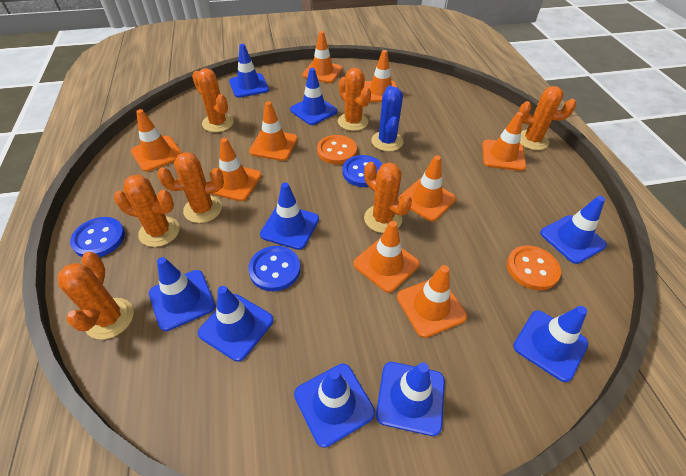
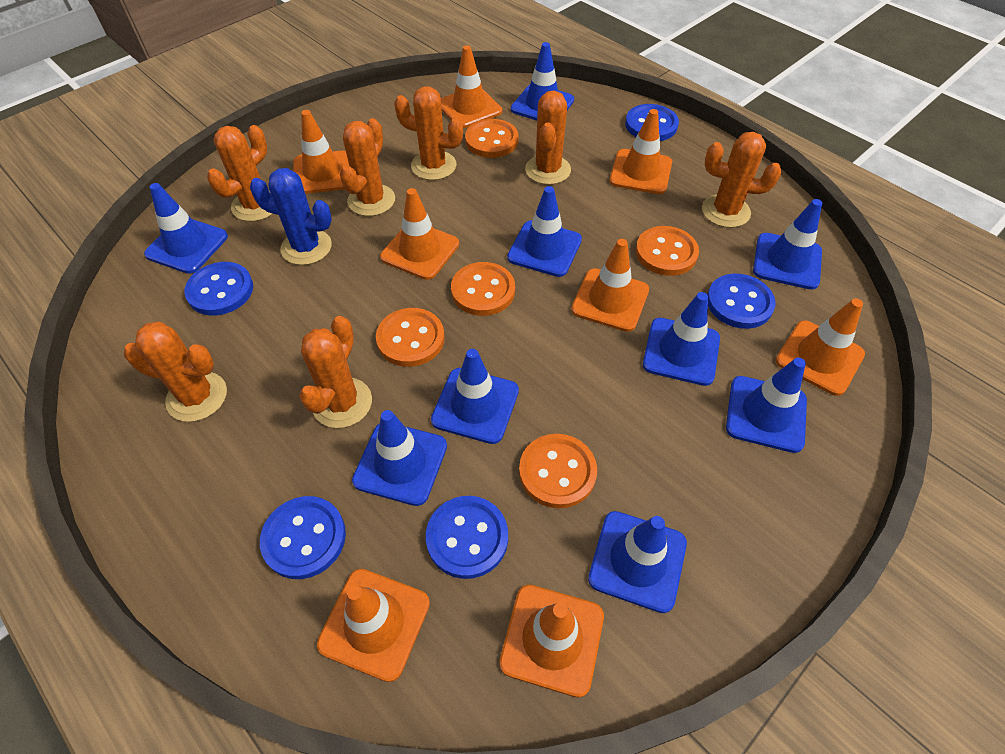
blue button: [70,217,125,257] [248,246,301,291] [342,155,382,187] = 3 -> [184,262,253,316] [260,496,346,579] [426,496,508,579] [625,104,679,141] [707,274,776,329] = 5
orange button: [317,135,357,164] [507,245,561,290] = 2 -> [376,308,445,367] [451,262,515,316] [465,119,518,158] [519,434,597,508] [636,226,699,276] = 5
orange traffic cone: [131,109,182,172] [211,138,262,201] [249,101,298,161] [302,31,342,83] [353,221,420,293] [364,50,397,102] [397,265,467,338] [398,155,456,221] [482,112,526,171] = 9 -> [293,110,349,194] [317,569,430,682] [380,188,459,280] [441,45,502,128] [499,585,604,698] [571,239,649,332] [609,109,672,194] [776,299,865,396] = 8

